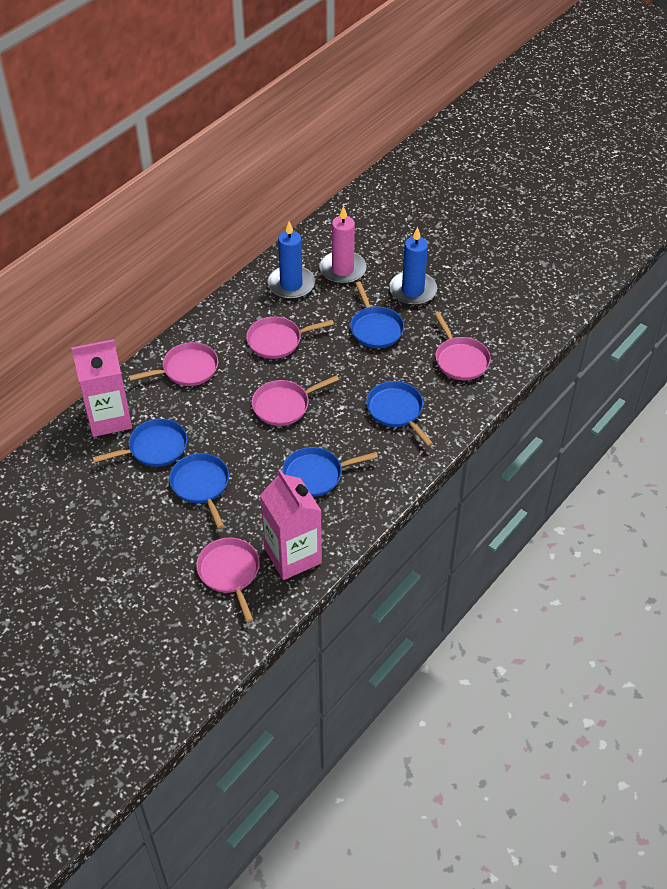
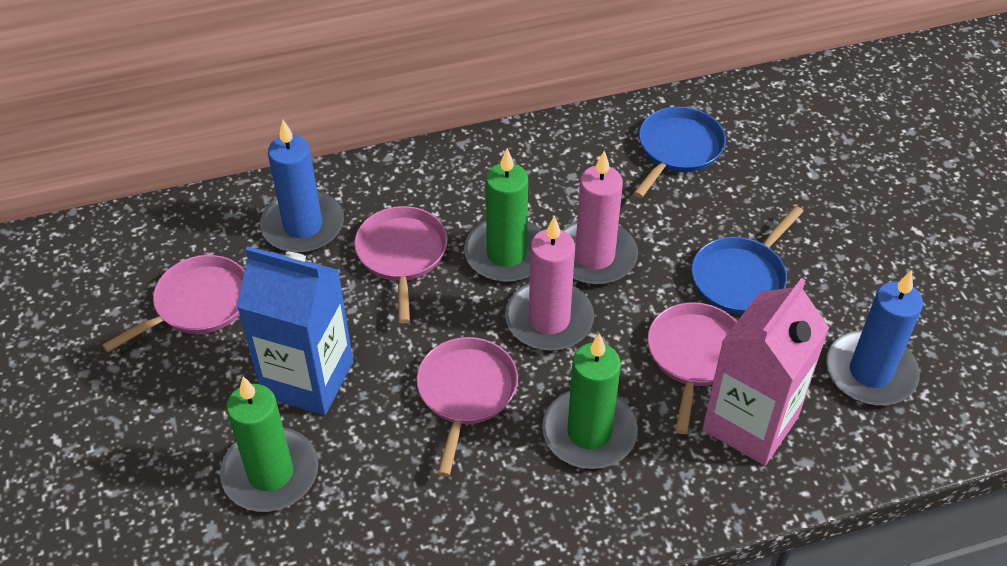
blue carton: none = 0 -> [237,246,353,415] = 1
blue pan: [92,419,187,467] [169,453,229,528] [282,447,378,497] [350,281,404,348] [366,381,433,446] = 5 -> [634,107,726,198] [692,206,803,314] = 2
green candle: none = 0 -> [220,376,319,512] [464,149,542,283] [542,333,638,469] = 3
pink candle: [319,205,367,284] = 1 -> [505,216,594,351] [563,151,638,285] = 2
pink carton: [71,339,132,437] [260,469,322,580] = 2 -> [702,278,829,466] = 1
pink pan: [128,342,218,386] [196,537,260,622] [246,316,334,359] [252,375,339,426] [434,312,491,380] = 5 -> [102,255,245,352] [354,206,447,323] [416,337,518,477] [648,302,737,434] = 4

